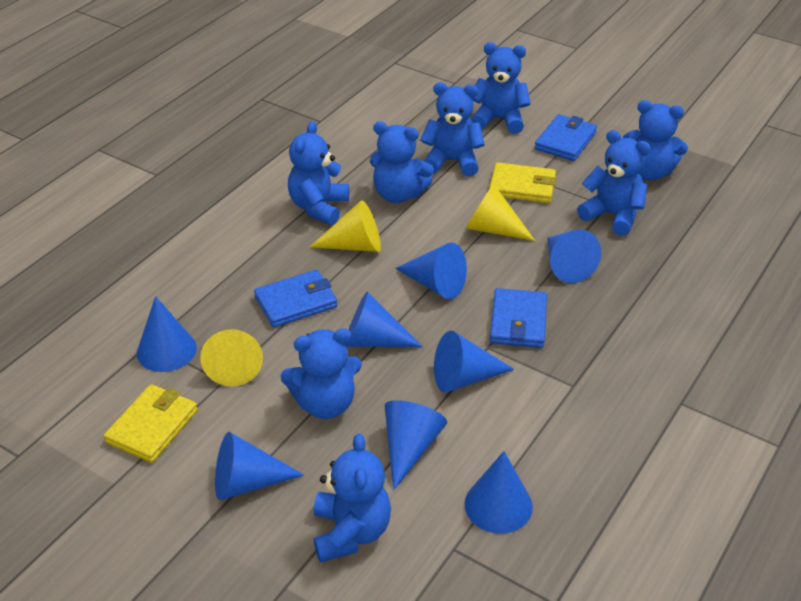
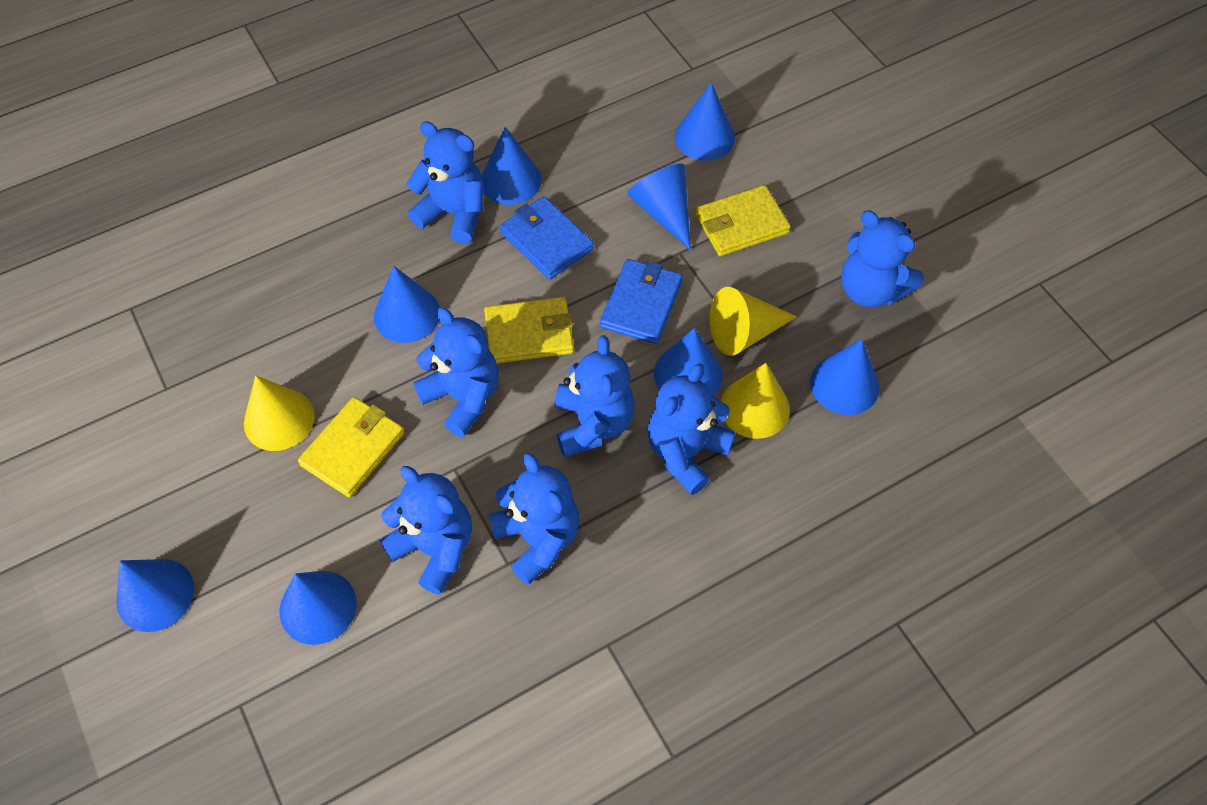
blue teddy bear: [281,328,362,419] [288,121,349,225] [313,433,391,562] [370,121,434,203] [420,82,485,176] [471,42,531,134] [577,130,651,236] [623,100,688,181] = 8 -> [380,466,472,595] [406,121,484,244] [413,307,499,437] [489,453,580,585] [555,335,635,457] [647,363,735,495] [841,211,924,307] = 7
blue wallet: [254,270,337,328] [490,288,547,348] [535,114,597,161] = 3 -> [500,196,594,279] [600,259,683,344] = 2
yellow wallet: [104,384,198,463] [489,162,556,203] = 2 -> [298,397,405,498] [484,297,574,363] [695,185,791,256] = 3

